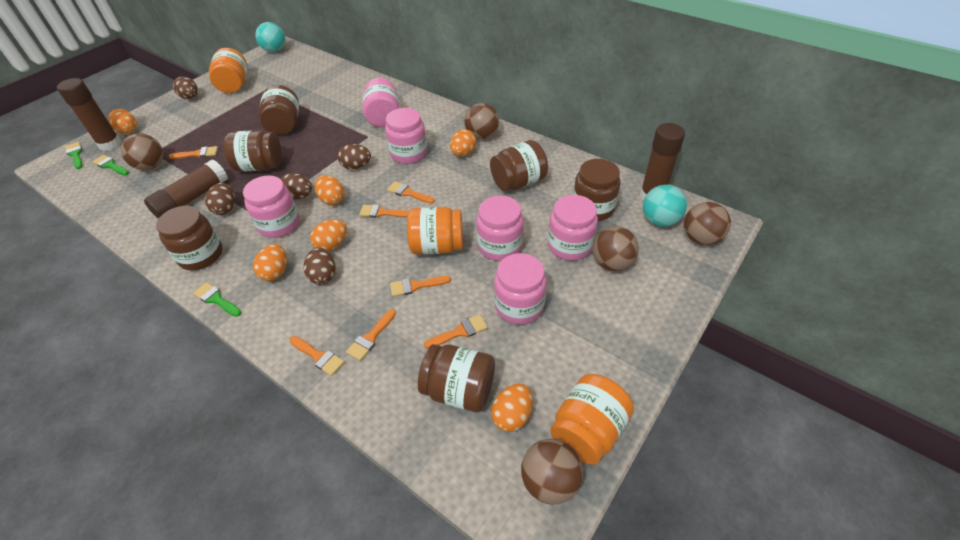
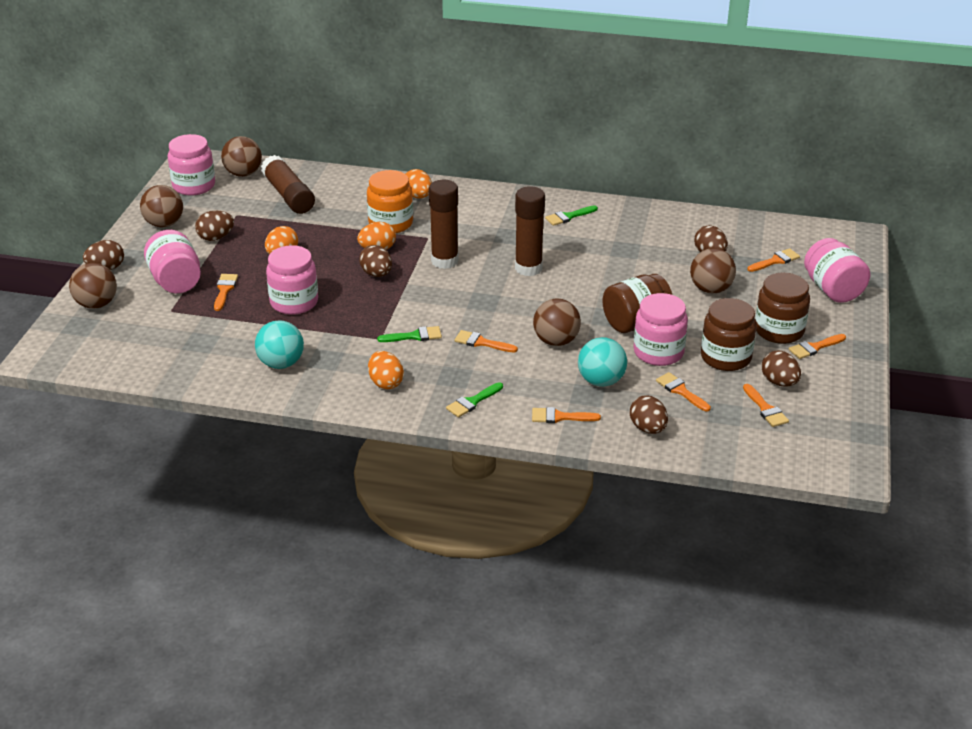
brown egg: [173,76,198,99] [205,183,235,215] [280,173,312,200] [304,247,336,285] [338,144,371,169] = 5 -> [83,240,124,270] [195,210,234,241] [359,245,392,277] [630,395,668,434] [694,225,728,252] [761,351,801,387] = 6
brown jar: [156,206,223,270] [224,130,282,171] [259,85,299,135] [418,344,495,412] [490,140,548,191] [573,159,621,221] = 6 -> [602,274,672,333] [701,298,757,371] [755,273,810,344] = 3
orange egg: [108,109,137,134] [253,244,287,281] [310,219,347,251] [314,175,344,205] [450,129,476,156] [491,383,532,432] = 6 -> [265,226,298,254] [357,222,396,250] [368,351,404,389] [406,169,432,198] = 4
orange jar: [209,48,247,93] [407,207,463,254] [550,374,634,465] = 3 -> [367,170,413,233] = 1
pink jar: [243,176,300,238] [363,78,399,127] [385,108,427,164] [476,196,524,261] [494,253,547,325] [548,195,598,261] = 6 -> [144,230,201,293] [168,134,215,196] [266,245,318,315] [633,293,688,366] [804,238,870,303] = 5

